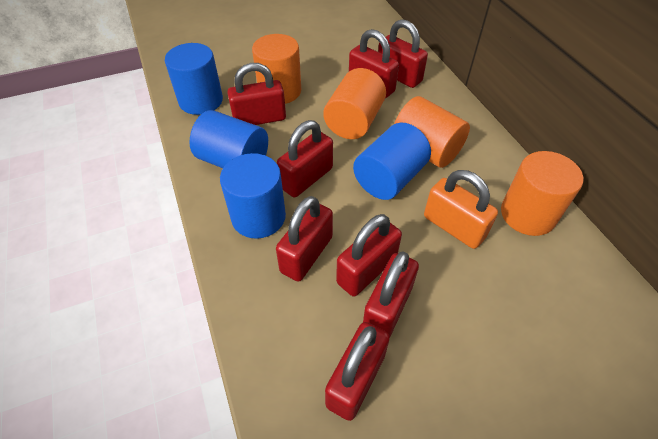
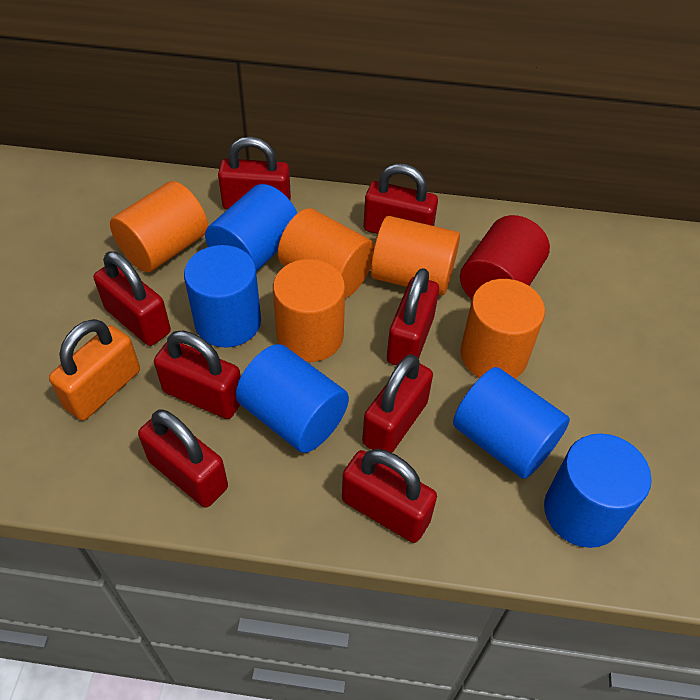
blue cylinder: [165,43,223,115] [190,110,268,168] [220,153,286,239] [353,123,431,200] = 4 -> [184,245,261,348] [205,184,297,272] [236,344,349,453] [453,367,570,479] [544,433,652,548] = 5
orange cylinder: [252,34,301,104] [323,68,386,139] [394,96,470,168] [501,151,583,236] = 4 -> [110,181,208,272] [273,259,345,362] [278,208,375,298] [371,216,460,295] [460,279,545,378] = 5
red cylinder: none = 0 -> [460,215,550,299] = 1

